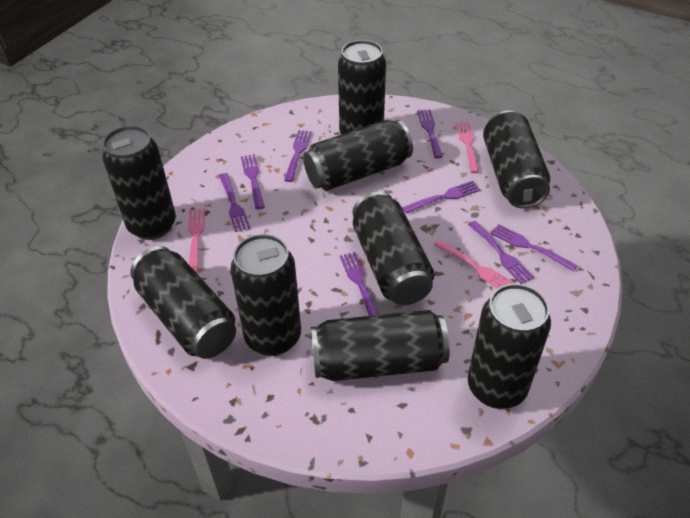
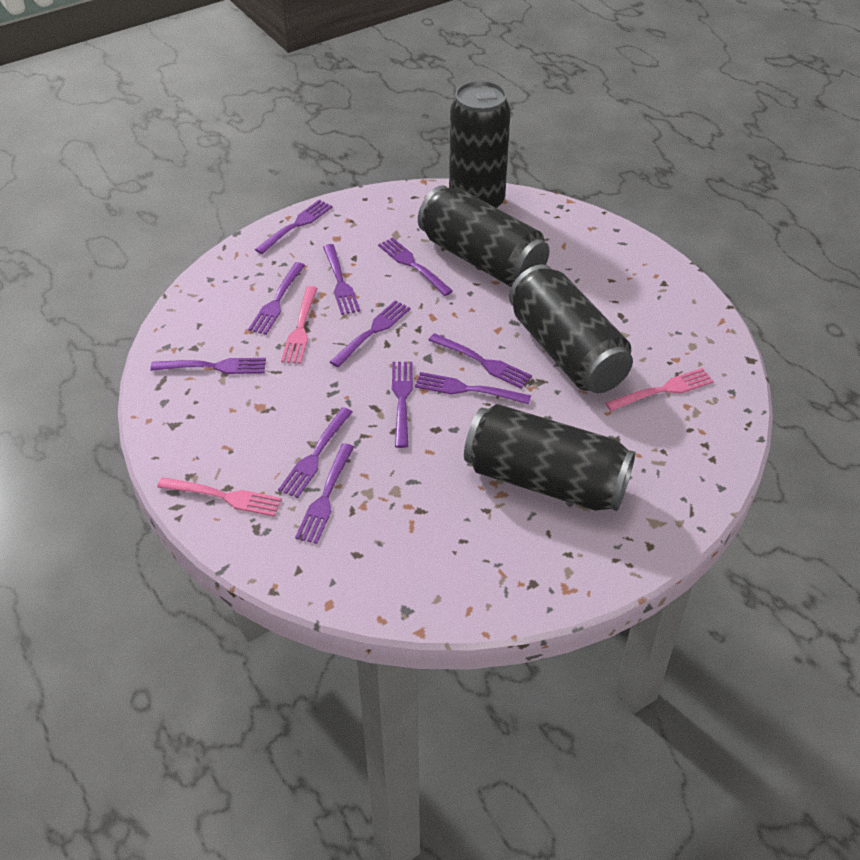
black can: [102,126,176,240] [130,246,236,359] [230,234,301,356] [303,120,413,190] [311,310,450,381] [338,40,386,135] [352,192,434,305] [468,284,551,409] [483,111,550,208] = 9 -> [418,185,549,287] [449,81,511,208] [464,404,636,511] [509,265,633,393] = 4
purple fork: [219,173,250,232] [241,154,265,210] [284,130,312,182] [340,252,379,316] [402,181,481,213] [417,109,443,158] [468,221,534,284] [490,224,577,271] = 8 -> [150,358,266,374] [248,262,305,335] [255,200,332,254] [278,407,353,498] [295,443,354,544] [323,244,360,315] [330,300,411,367] [378,238,453,296] [392,362,413,448] [415,372,531,404] [428,333,532,389] = 11

